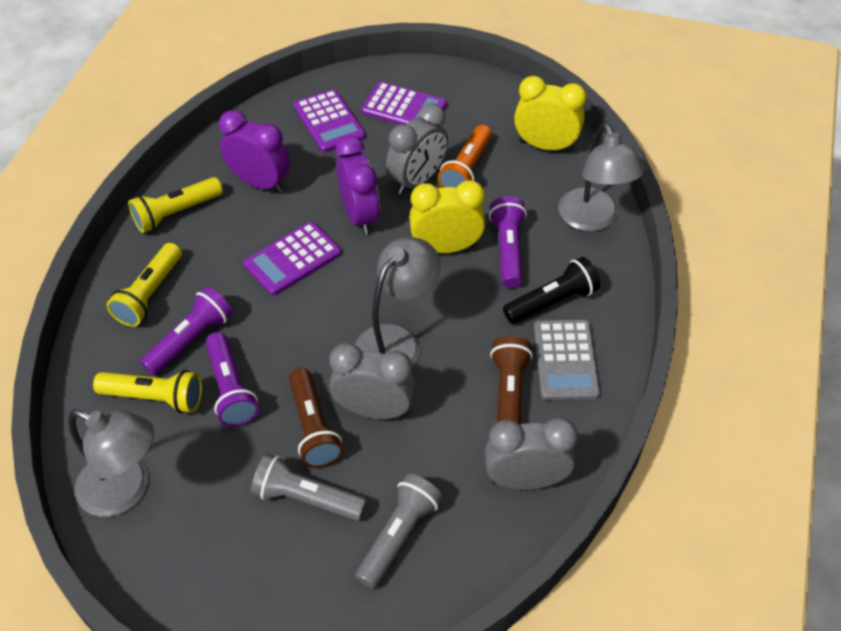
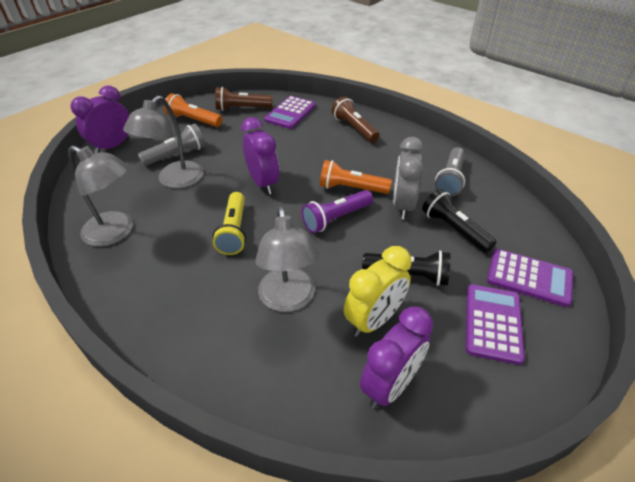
black flashlight: [503,257,600,324] = 1 -> [362,250,451,286] [422,189,496,253] = 2
grey calculator: [534,320,600,400] = 1 -> none = 0
grey clock: [329,343,416,419] [386,103,448,194] [485,417,578,490] = 3 -> [393,137,424,219] = 1
orange flashlight: [438,125,492,188] = 1 -> [164,93,222,127] [320,160,392,194] = 2
purple clock: [219,110,290,193] [336,136,380,235] = 2 -> [70,85,130,153] [241,117,279,194] [360,307,433,409] = 3
purple flashlight: [140,287,233,375] [206,332,259,427] [489,196,527,288] = 3 -> [302,190,373,233] = 1
yellow clock: [409,180,485,253] [514,76,587,152] = 2 -> [344,246,412,337] = 1
yellow flashlight: [93,370,202,413] [107,243,182,327] [128,177,223,233] = 3 -> [213,192,246,255] = 1

